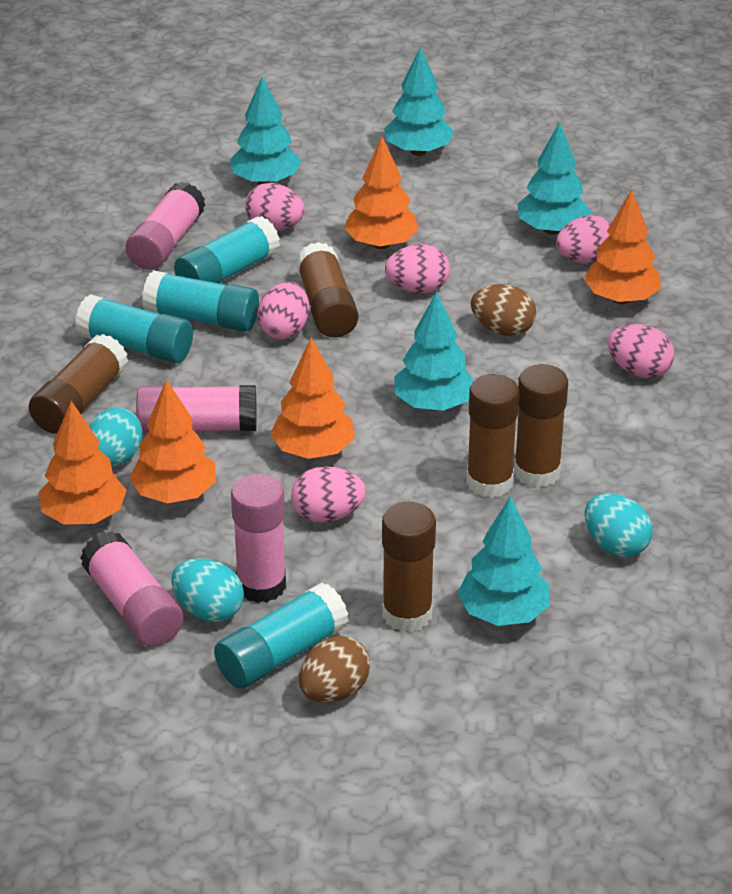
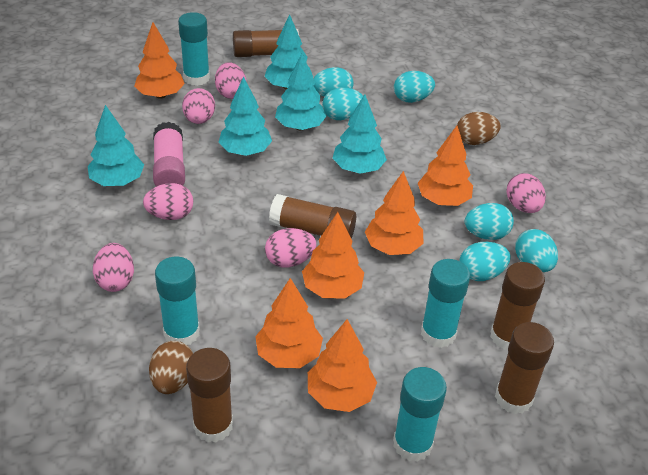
orange tree: [38,401,127,525] [129,379,216,503] [270,337,355,459] [344,137,419,249] [584,189,661,304] = 5 -> [134,22,185,99] [255,278,323,368] [302,212,364,299] [308,319,377,412] [365,171,423,255] [418,126,473,206] = 6
pink glue stick: [80,531,183,647] [126,182,205,270] [136,385,257,433] [231,474,286,603] = 4 -> [153,122,185,187] = 1
turquoise egg: [89,408,143,467] [171,558,244,622] [585,494,653,557] = 3 -> [313,67,354,97] [322,88,363,120] [394,71,435,103] [460,242,511,281] [465,203,514,240] [515,229,558,272] = 6

